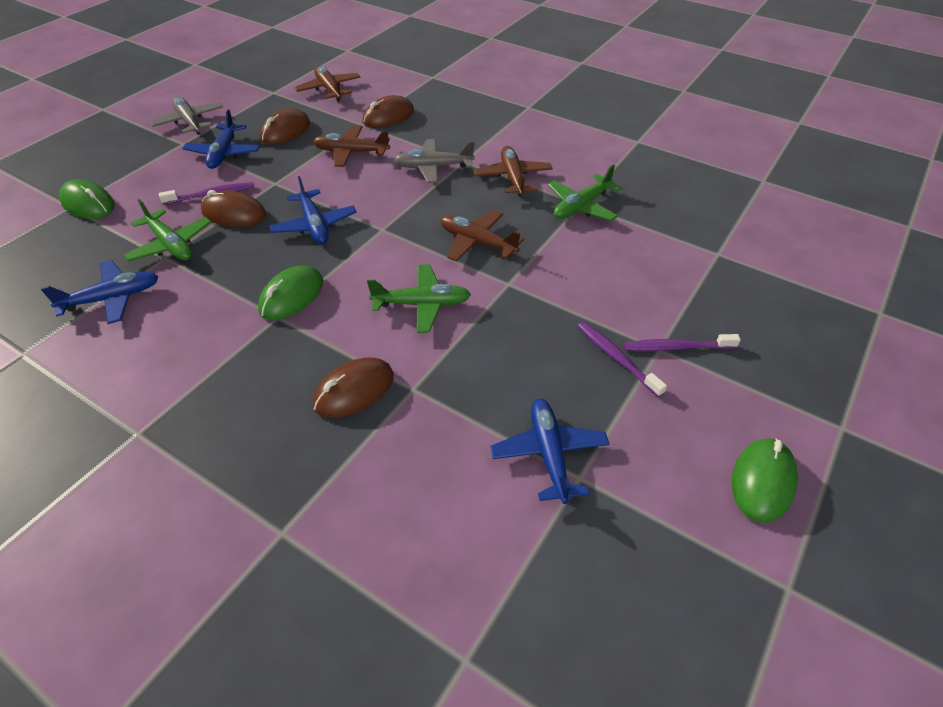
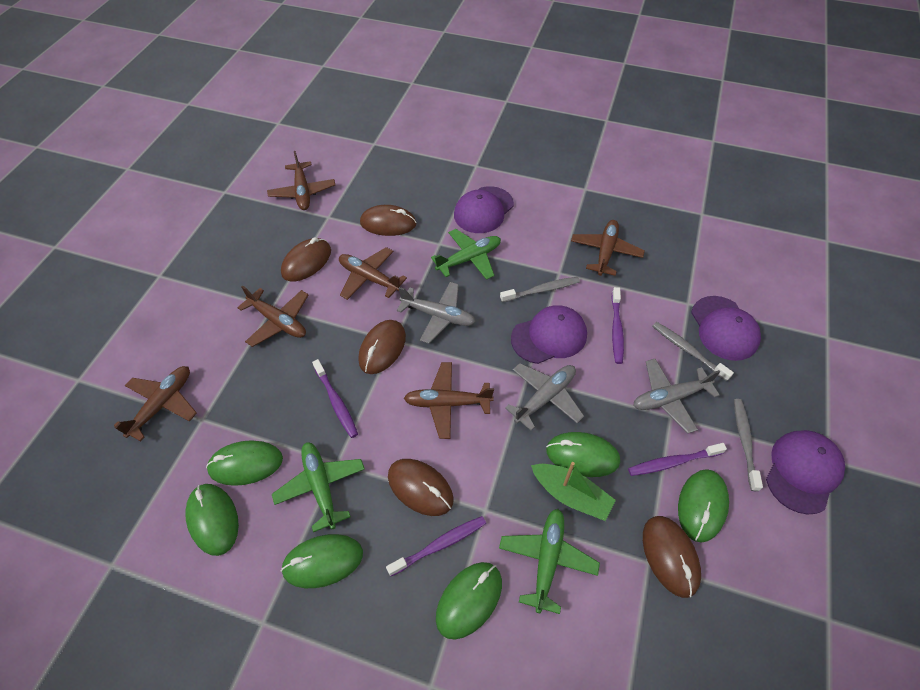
blue plane: [41,260,159,324] [182,109,260,169] [269,176,357,244] [491,399,609,504] = 4 -> none = 0
brown mouse: [201,190,266,227] [260,109,310,145] [313,358,394,418] [363,95,414,128] = 4 -> [281,237,331,282] [358,320,406,374] [360,205,416,236] [388,459,454,516] [643,516,701,598] = 5
brown plane: [294,65,361,102] [313,125,390,167] [440,210,524,262] [473,146,553,196] = 4 -> [114,366,197,441] [237,285,308,347] [267,151,335,210] [339,247,407,300] [404,362,494,439] [571,220,645,276] = 6
green boat: none = 0 -> [531,462,616,521] = 1
green mouse: [59,179,115,219] [258,266,323,320] [732,438,798,523] = 3 -> [185,484,239,556] [206,440,283,486] [281,534,363,588] [436,562,502,640] [546,432,620,477] [678,469,729,542] = 6
grey plane: [150,96,223,135] [394,139,475,183] = 2 -> [397,282,476,344] [505,363,584,431] [633,359,720,433] = 3
grey toothbrush: none = 0 -> [500,277,580,302] [652,322,734,381] [734,399,763,491] = 3
purple cap: none = 0 -> [454,186,514,233] [511,305,587,364] [691,296,761,361] [766,430,845,515] = 4
purple toothbrush: [159,182,255,205] [578,322,667,397] [624,334,741,351] = 3 -> [312,359,358,438] [386,516,486,576] [611,287,624,364] [628,443,727,476] = 4

